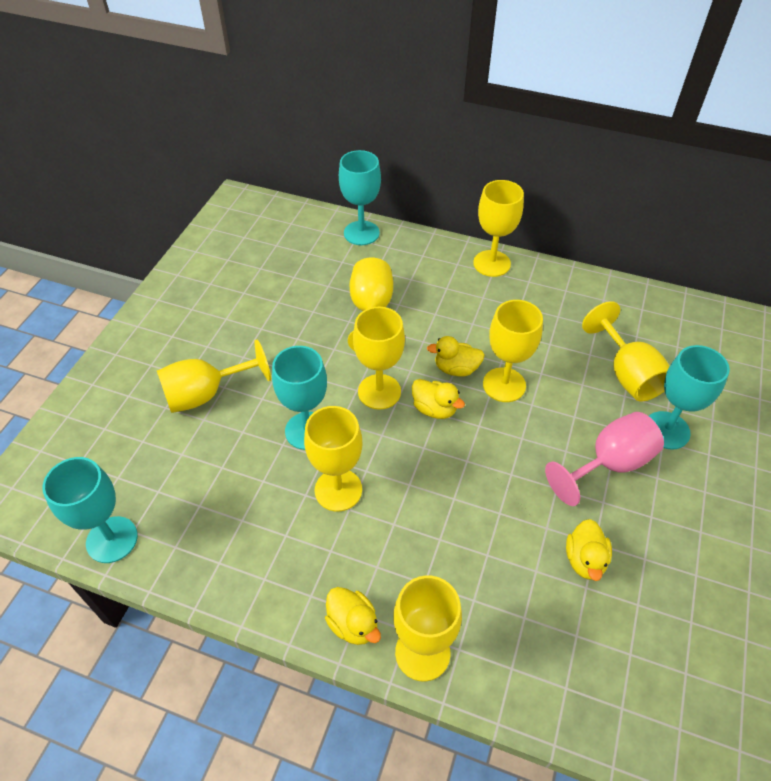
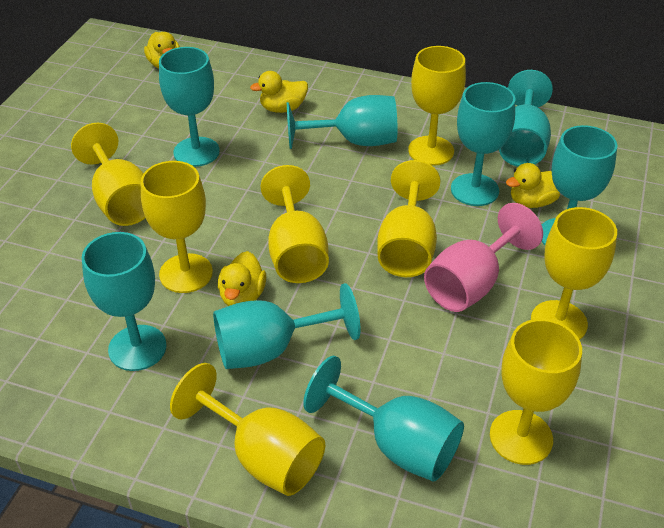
turquoise goblet: [42,457,138,563] [272,346,327,450] [339,150,381,245] [649,345,730,450] = 4 -> [82,232,167,371] [159,47,220,167] [213,283,361,369] [287,95,397,149] [303,355,464,482] [451,82,515,206] [499,70,553,167] [541,125,618,245] = 8

